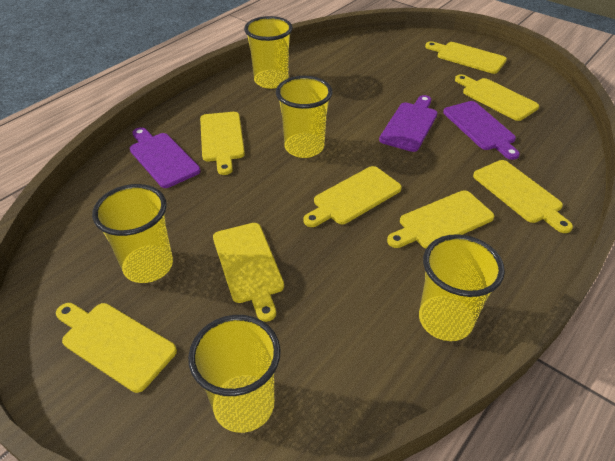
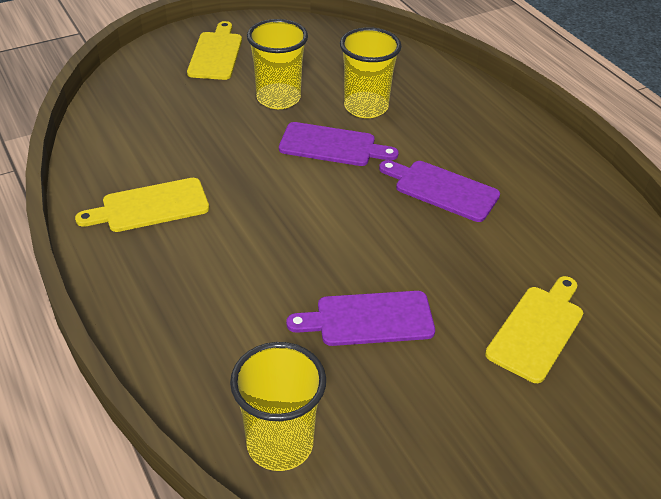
yellow cup: [92,184,173,283] [188,315,281,433] [244,16,293,89] [276,76,333,158] [419,234,505,341] = 5 -> [230,342,326,471] [247,19,308,109] [340,27,402,118] = 3
yellow cutting board: [56,303,177,393] [200,112,245,175] [213,223,284,322] [303,166,402,227] [387,190,494,248] [425,41,507,74] [455,74,539,121] [473,160,573,233] = 8 -> [75,178,209,232] [187,21,242,80] [485,276,583,383] = 3

